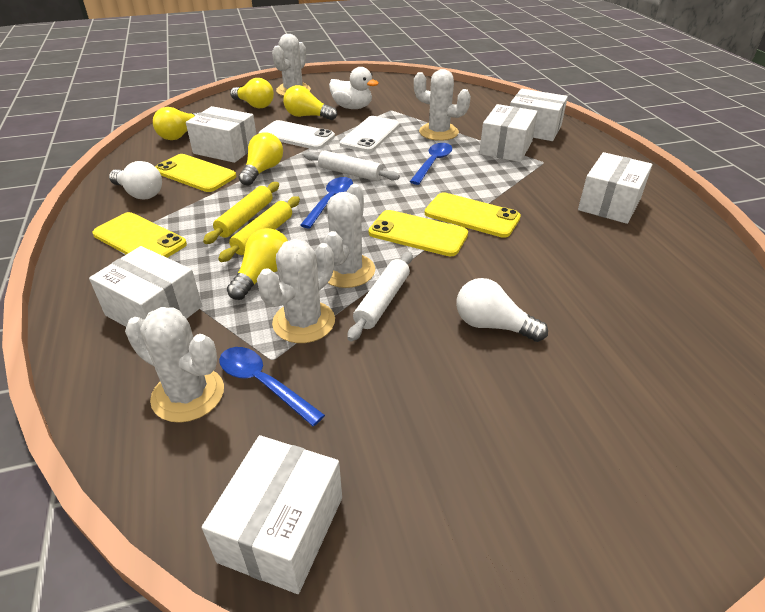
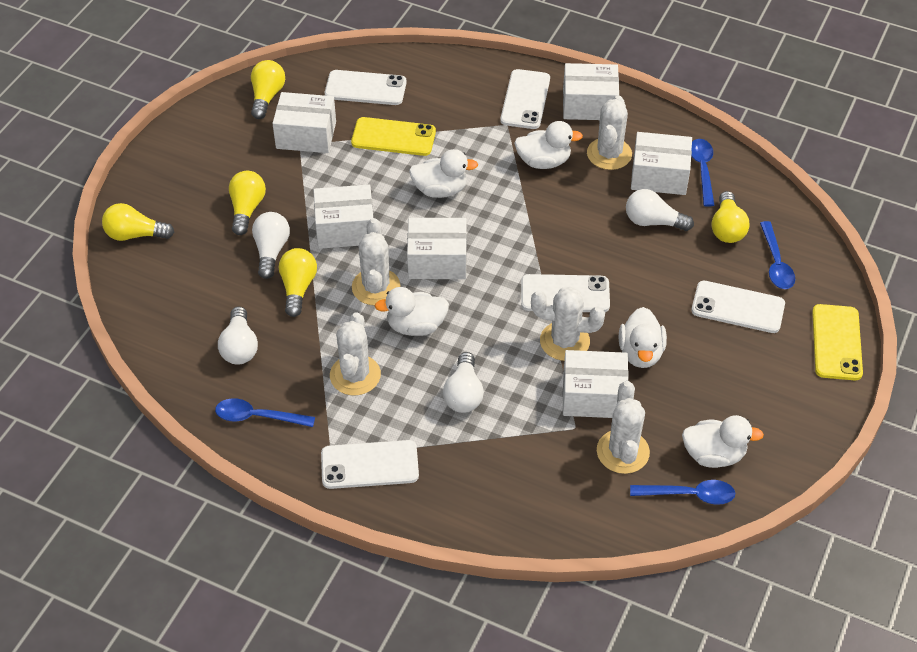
blue spoon: [219,347,325,426] [300,177,353,228] [410,143,452,185] = 3 -> [215,398,315,427] [630,480,735,505] [692,139,715,207] [760,221,795,289] = 4
white duck: [329,67,378,109] = 1 -> [374,287,449,336] [409,149,478,198] [514,121,583,169] [619,307,667,368] [682,415,764,468] = 5
white light bulb: [109,161,162,199] [456,278,548,342] = 2 -> [218,307,258,365] [252,212,290,279] [443,352,484,413] [626,189,694,231] = 4
white phone: [259,120,335,150] [340,116,400,152] = 2 -> [321,440,419,489] [325,70,406,105] [500,69,550,129] [521,274,610,312] [691,281,785,333] = 5
white rolling pin: [304,150,400,181] [348,252,413,342] = 2 -> none = 0
yellow phone: [93,212,187,258] [155,154,236,192] [369,210,468,257] [425,192,521,238] = 4 -> [351,117,436,156] [812,304,863,380] = 2
yellow rolling pin: [203,182,279,244] [218,196,300,262] = 2 -> none = 0

